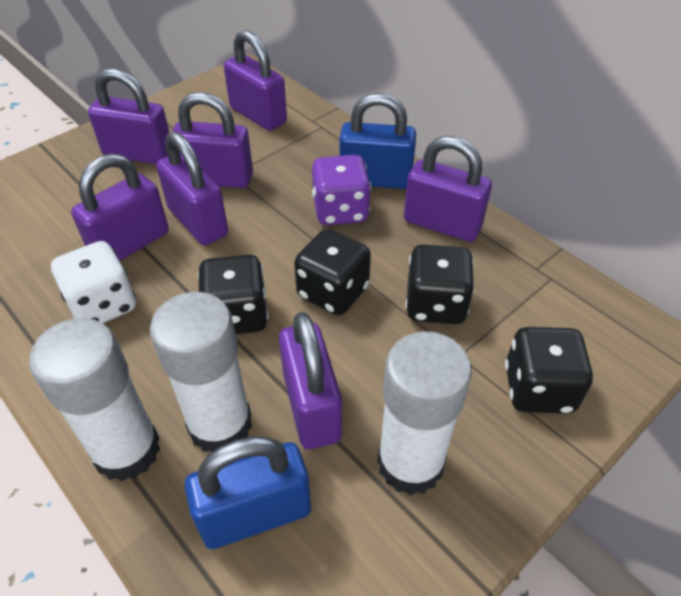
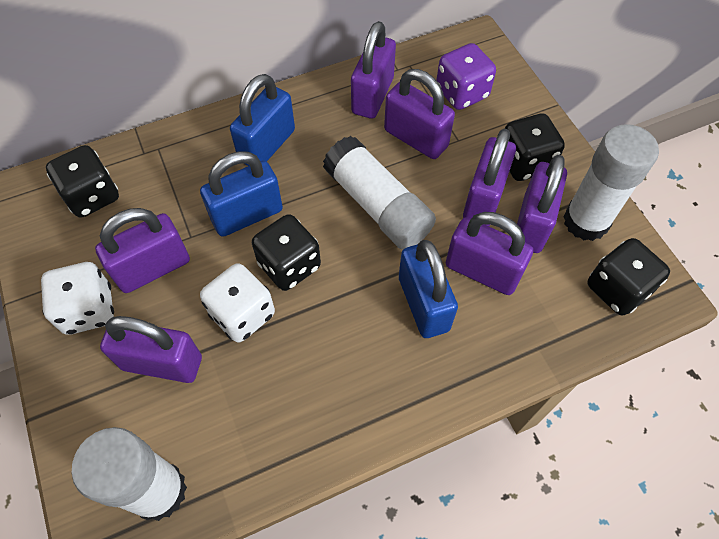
blue padlock: [185,436,311,549] [339,93,416,189] = 2 -> [200,151,283,237] [230,74,295,166] [399,240,458,338] = 3
white dice: [51,241,136,323] = 1 -> [41,262,114,335] [200,263,275,343] = 2

